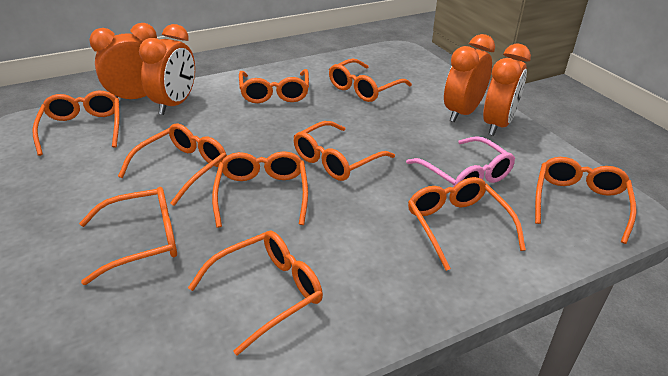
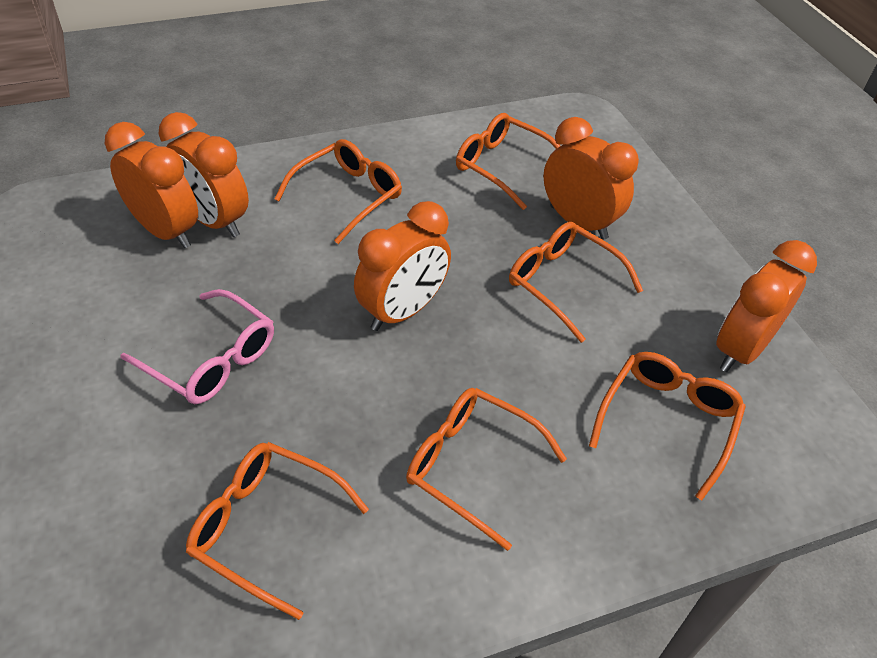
orange clock: [89,23,157,99] [139,24,195,115] [444,34,495,122] [483,43,531,136] = 4 -> [105,122,198,248] [158,112,249,237] [354,201,451,331] [543,117,639,240] [716,240,817,372] = 5
orange glasses: [32,91,119,156] [79,187,177,285] [118,123,227,206] [188,231,323,356] [212,151,308,228] [239,69,309,103] [294,121,395,181] [329,59,412,102] [408,177,526,271] [535,157,637,244] = 10 -> [186,442,369,620] [274,139,402,244] [406,388,567,551] [456,113,560,210] [509,222,643,343] [589,352,746,501] = 6

